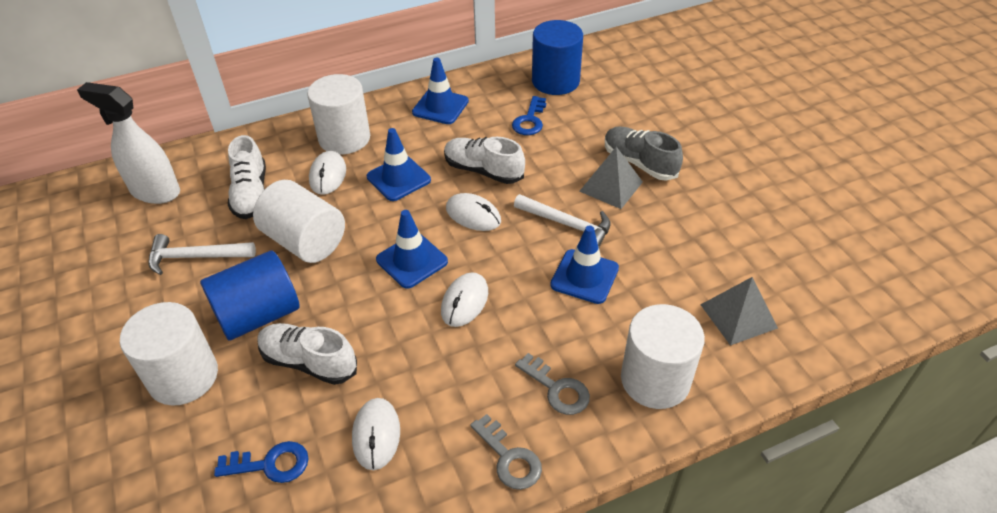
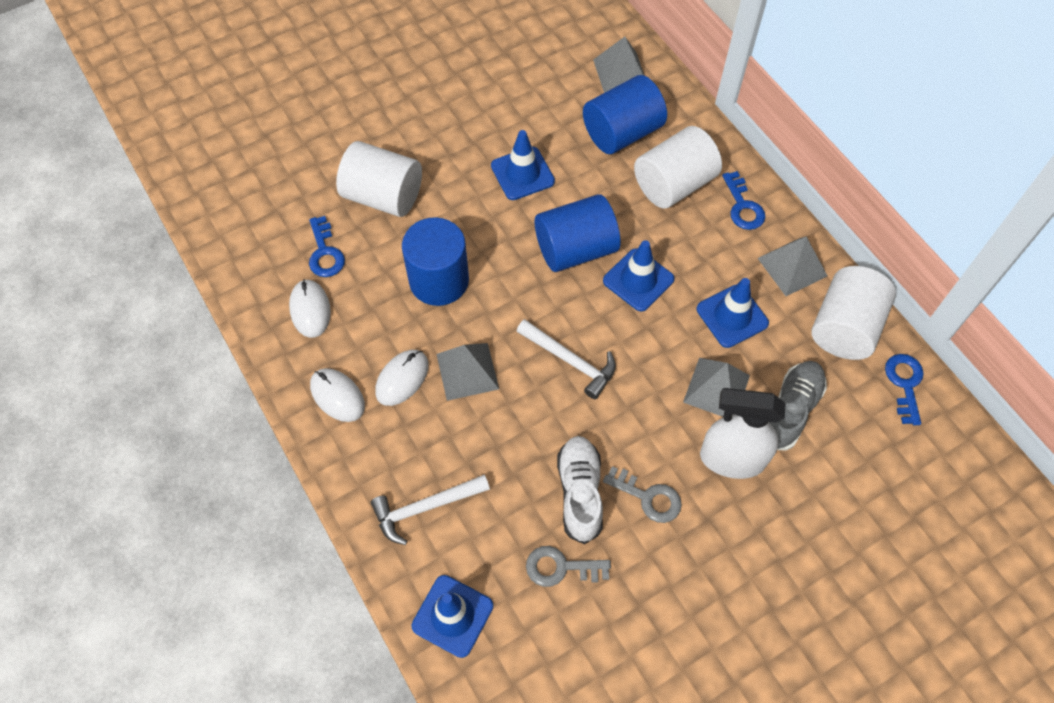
blue cylinder: [200,251,300,341] [532,20,583,95] = 2 -> [402,217,469,306] [535,194,620,272] [583,75,667,154] = 3
blue key: [214,441,309,483] [512,96,546,135] = 2 -> [309,216,345,277] [722,171,766,230] [885,354,924,425] = 3
grey pyramid: [579,147,643,209] [700,277,778,345] = 2 -> [436,343,499,401] [593,37,645,93] [683,358,750,417] [758,236,827,296] = 4
white cylinder: [120,302,218,406] [253,180,345,263] [307,74,370,154] [621,304,705,409] = 4 -> [336,141,422,217] [634,126,722,209] [811,266,896,360] = 3
white mouse: [309,151,346,195] [352,398,400,470] [441,272,488,327] [446,193,501,231] = 4 -> [289,279,331,338] [310,368,365,422] [375,350,429,406] = 3
white shoe: [228,135,266,219] [257,323,357,385] [444,137,525,184] = 3 -> [557,436,603,544] = 1

